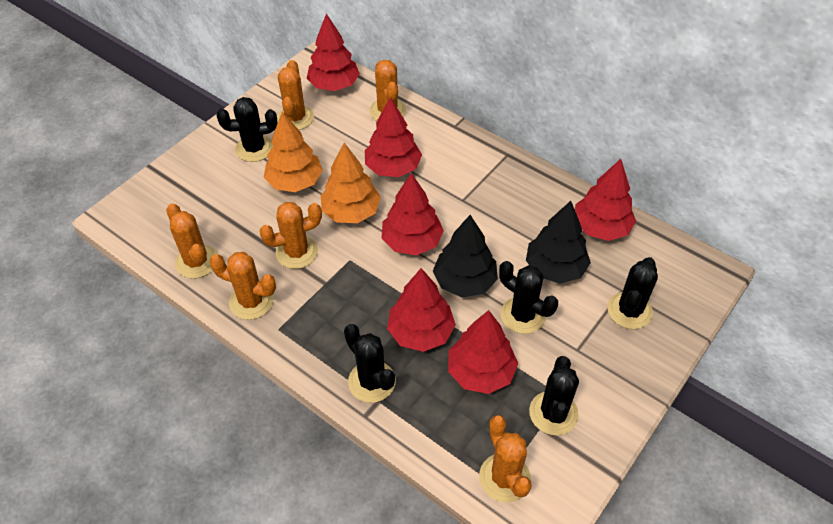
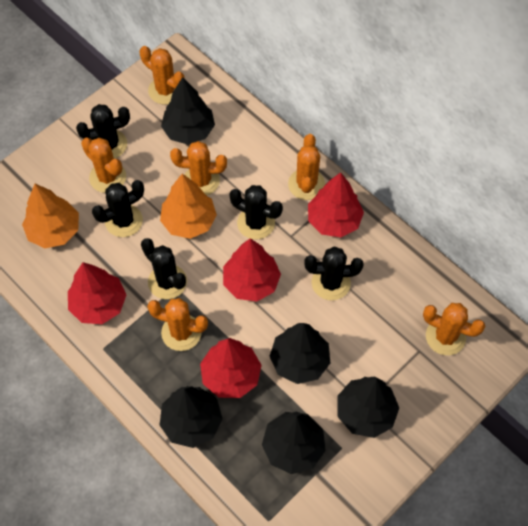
black tree: [433,215,498,297] [526,201,591,284] = 2 -> [160,386,223,448] [161,77,215,145] [262,411,326,474] [270,323,330,384] [337,376,399,438] = 5
red tree: [307,13,360,91] [365,97,422,177] [382,173,444,255] [387,268,456,352] [448,310,518,394] [575,159,636,241] = 6 -> [68,262,126,324] [200,338,262,398] [223,238,281,302] [308,172,364,237] = 4

